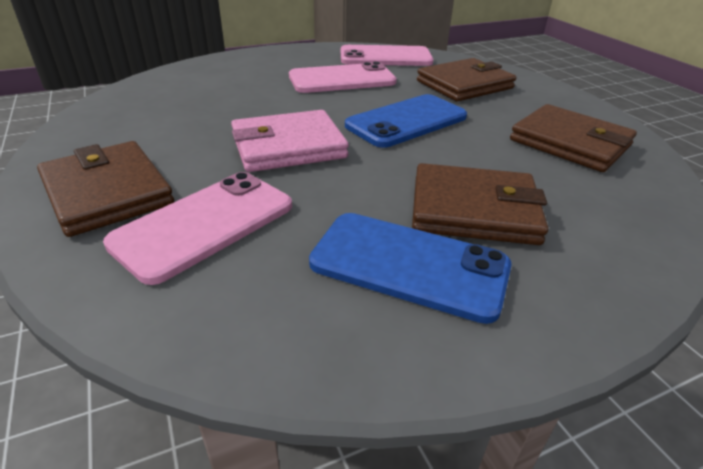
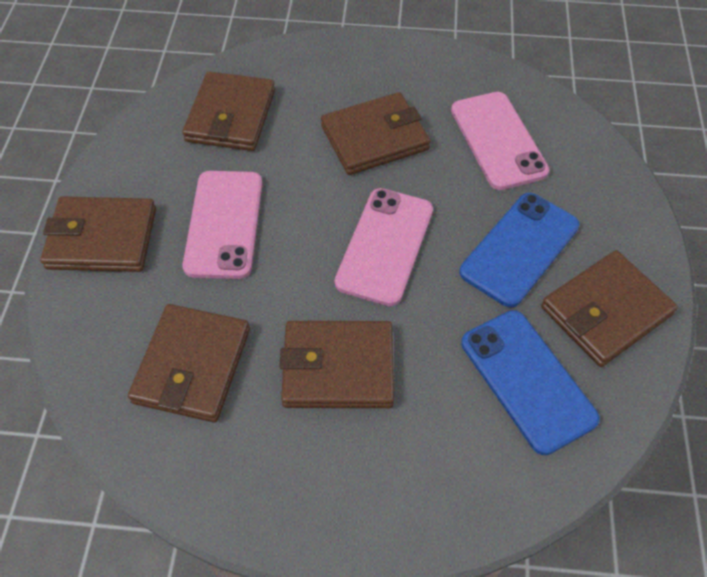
brown wallet: [37,141,174,237] [412,163,548,245] [417,58,516,101] [510,104,637,172] = 4 -> [40,196,156,272] [128,304,250,423] [182,71,275,151] [279,321,394,408] [321,92,431,175] [541,250,678,367] = 6
pink wallet: [231,110,349,172] = 1 -> none = 0

